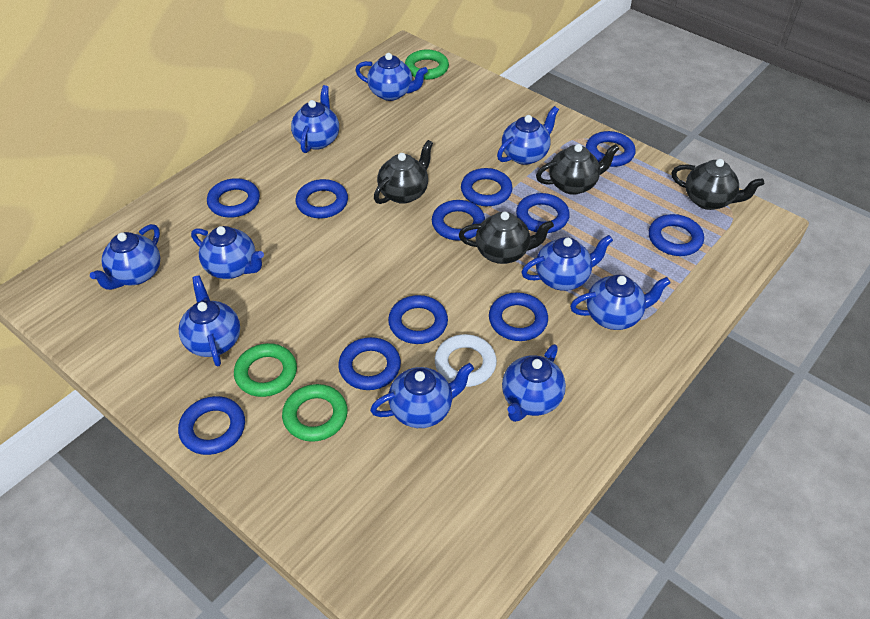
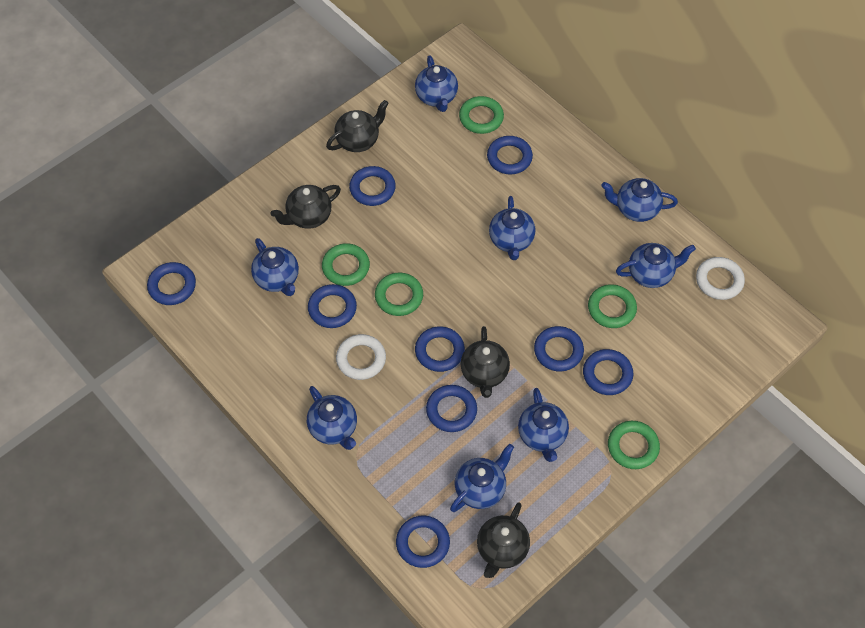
blue ring: [178,396,245,455] [207,178,260,218] [295,179,348,218] [338,337,401,390] [388,295,448,344] [432,200,485,241] [461,168,513,206] [489,292,548,341] [516,193,570,233] [586,131,636,167] [649,214,704,256] = 11 -> [147,262,196,305] [308,284,357,328] [349,166,396,206] [396,515,450,568] [415,326,465,372] [426,385,477,432] [487,136,533,175] [534,326,584,372] [583,349,633,395] = 9
blue teapot: [90,224,160,290] [179,275,240,367] [191,226,264,279] [291,85,339,153] [355,53,428,101] [370,363,474,428] [497,106,559,165] [502,344,566,422] [522,235,613,291] [570,275,671,330] = 10 -> [251,238,299,296] [307,386,357,450] [415,56,458,112] [450,444,514,512] [489,196,535,260] [518,388,569,462] [601,178,678,222] [616,243,696,288] = 8
green ring: [234,343,297,397] [282,384,348,442] [405,49,449,80] = 3 -> [322,243,370,286] [375,272,423,316] [459,96,504,134] [588,284,637,328] [608,421,660,469] = 5
white ring: [435,334,497,387] = 1 -> [336,334,386,380] [696,257,745,300] = 2

